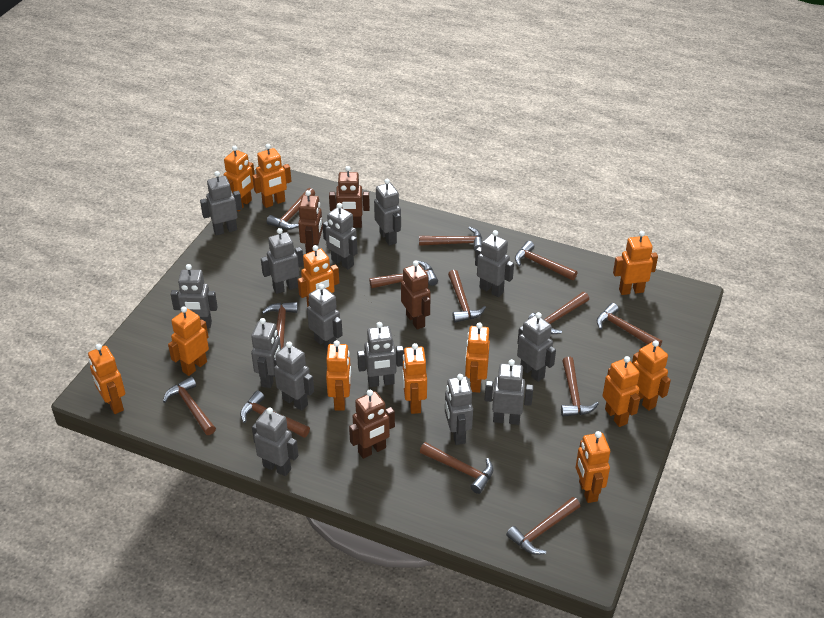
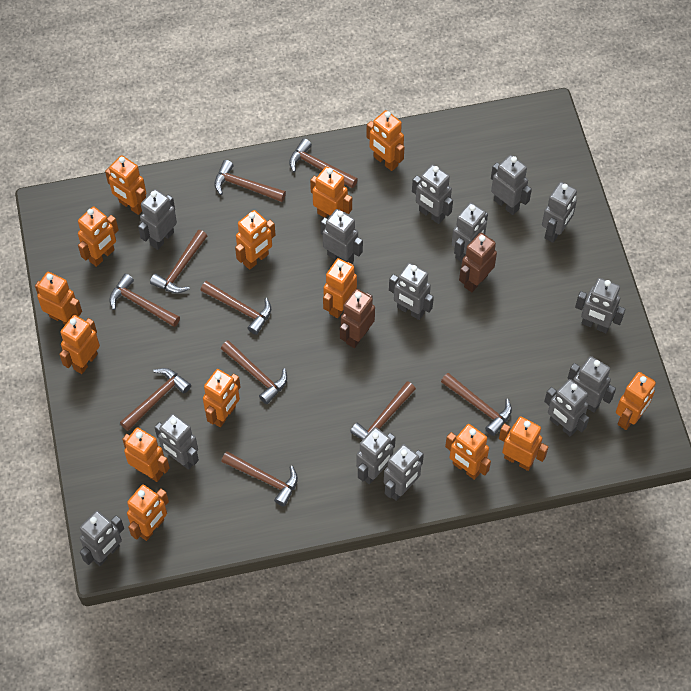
brown hammer: [163,376,216,435] [240,390,310,438] [262,302,298,348] [267,188,315,230] [369,261,438,288] [419,227,482,251] [420,442,494,494] [448,270,486,323] [506,497,580,555] [515,241,577,280] [528,292,589,334] [561,357,599,417] [597,303,662,347] = 13 -> [109,274,180,327] [120,368,191,431] [150,230,207,293] [201,281,271,335] [214,160,286,202] [221,340,287,404] [221,451,298,507] [289,138,358,188] [350,381,416,440] [441,373,512,436] = 10
brown robot: [298,190,323,254] [329,166,370,228] [349,390,395,459] [401,261,431,330] = 4 -> [340,289,375,348] [459,233,497,292] = 2
orange robot: [88,344,125,414] [168,306,209,376] [224,146,255,211] [252,144,292,208] [298,245,339,307] [326,340,351,411] [402,343,427,414] [465,322,490,393] [576,431,610,503] [603,356,640,427] [613,231,658,295] [632,340,671,411] = 12 -> [35,272,82,325] [59,315,100,374] [78,206,119,267] [105,155,146,215] [122,427,170,482] [127,485,169,541] [203,369,240,427] [235,210,275,270] [310,167,352,218] [323,258,357,318] [366,110,405,171] [445,424,491,480] [499,416,548,471] [616,372,656,430] = 14

